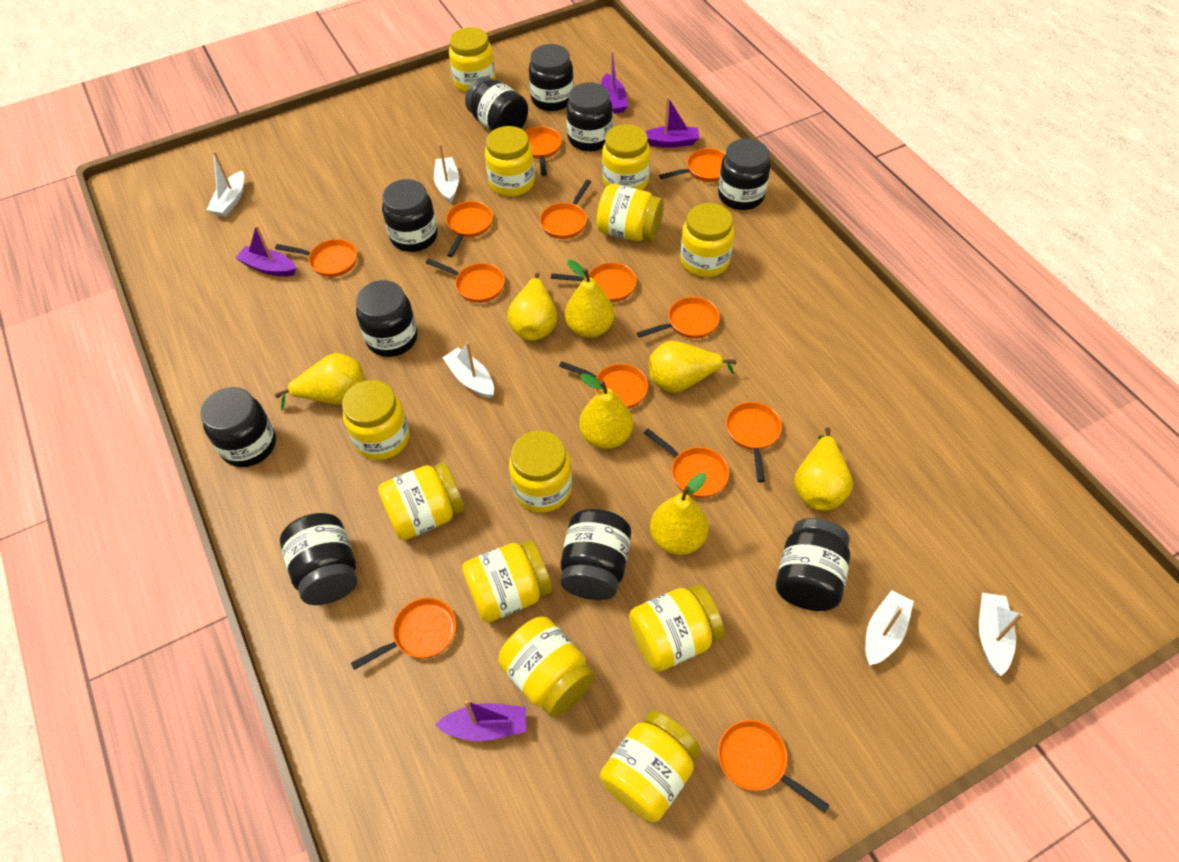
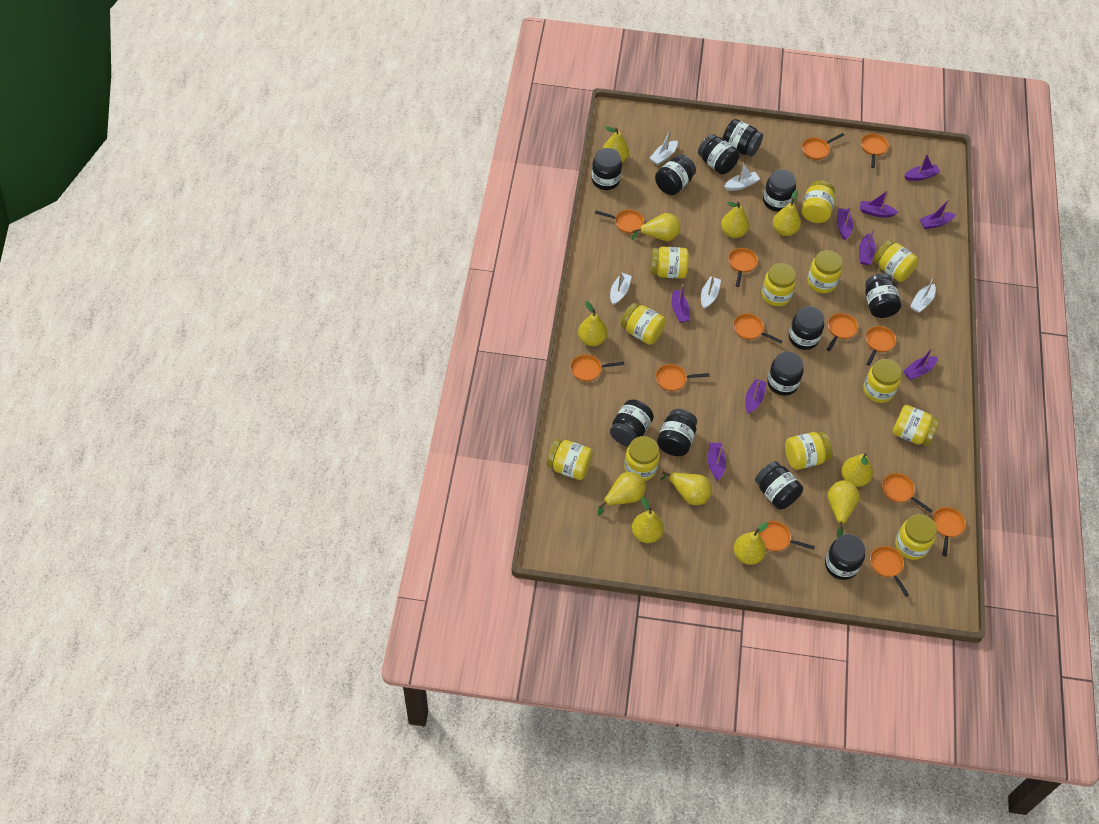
black jar: [200,387,276,467] [280,513,357,605] [356,280,418,357] [382,179,438,252] [465,77,528,131] [529,44,574,111] [561,509,631,600] [566,82,613,151] [718,138,771,210] [776,518,850,611] = 10 -> [591,148,622,190] [610,400,654,447] [655,154,696,195] [657,409,697,456] [698,134,739,174] [723,119,763,157] [755,461,803,509] [763,169,796,212] [767,351,804,396] [789,306,824,350] [825,534,865,580] [865,273,901,318] = 12
purple boat: [236,225,296,276] [435,700,526,741] [601,50,628,114] [645,97,699,148] = 4 -> [671,284,690,323] [708,443,726,481] [745,379,767,414] [837,207,853,240] [859,227,875,265] [860,190,898,217] [903,347,938,380] [904,153,940,181] [919,199,956,229] = 9
yellow pear: [275,353,365,411] [507,273,557,341] [565,260,614,338] [579,373,633,449] [649,341,736,393] [650,473,708,555] [794,427,853,511] = 7 -> [578,301,608,346] [598,472,646,516] [603,127,629,163] [632,213,680,241] [632,497,664,543] [660,472,712,505] [721,201,749,238] [734,522,769,565] [773,190,801,236] [827,480,860,537] [841,453,873,487] = 11

